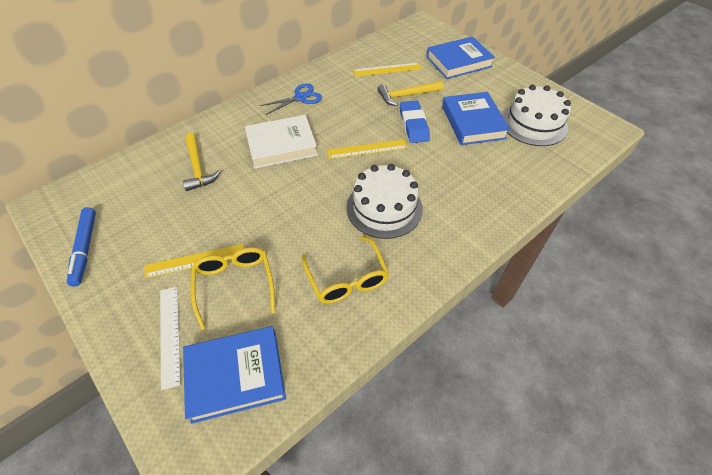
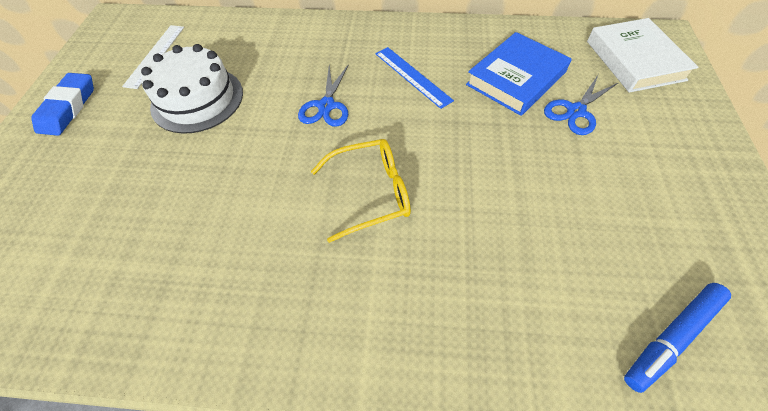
blue book: [183,326,286,424] [426,36,495,79] [442,92,510,145] = 3 -> [466,32,572,116] = 1
blue ruler: none = 0 -> [376,47,454,109] = 1
blue scissors: [260,83,322,115] = 1 -> [298,64,349,127] [544,75,618,135] = 2
white cake: [346,164,423,239] [502,85,571,146] = 2 -> [141,44,243,134] = 1
yellow glasses: [191,247,275,330] [302,236,389,304] = 2 -> [311,139,411,243] = 1
yellow hammer: [183,133,220,191] [377,81,443,106] = 2 -> none = 0
yellow ruler: [145,244,244,278] [327,139,408,159] [353,63,422,77] = 3 -> none = 0

